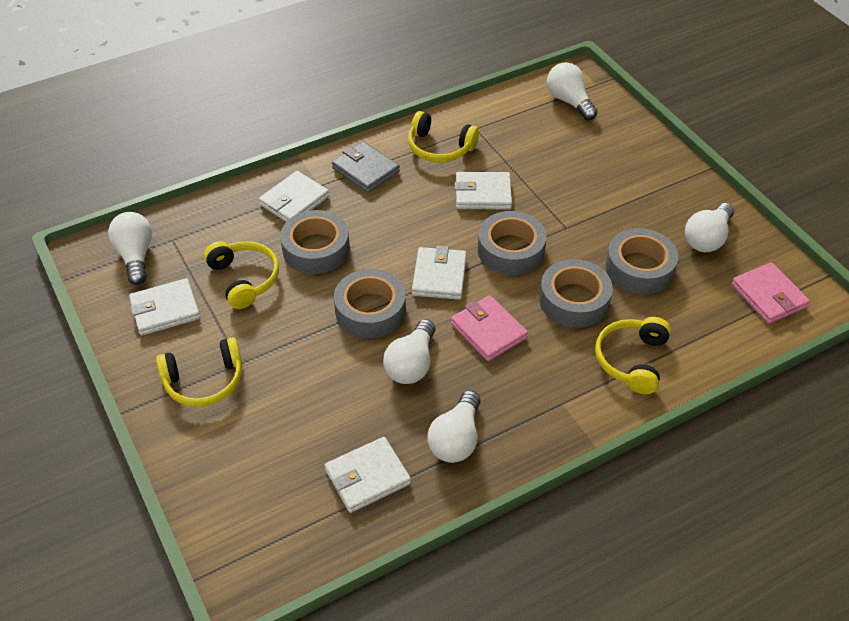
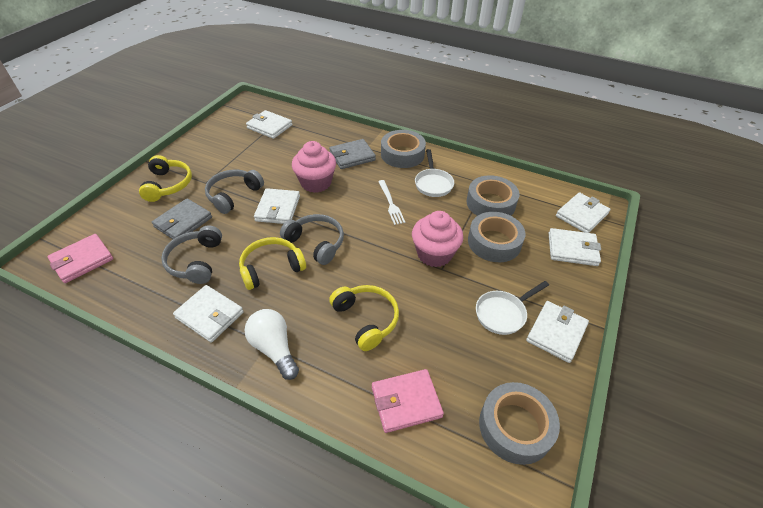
grey headphones: none = 0 -> [161,225,222,284] [205,170,264,214] [280,214,344,265] = 3
grey tape: [280,210,350,274] [334,269,406,338] [478,211,547,275] [539,259,613,328] [605,228,678,294] = 5 -> [381,130,426,168] [466,175,519,216] [468,212,525,262] [479,382,560,465] = 4
grey wallet: [332,141,400,193] = 1 -> [152,199,212,239] [329,139,376,169] = 2
pink cupcake: none = 0 -> [292,141,336,193] [412,211,463,267] = 2
white fork: none = 0 -> [378,180,405,225] = 1
white light bulb: [108,212,152,285] [383,319,435,384] [428,390,480,463] [547,62,598,121] [685,203,734,252] = 5 -> [245,309,299,380] = 1
white pan: none = 0 -> [415,149,454,197] [476,281,549,335] = 2
white wallet: [129,278,200,336] [259,171,329,222] [325,437,411,513] [412,246,467,300] [455,172,512,209] = 5 -> [173,285,244,343] [246,110,292,139] [254,188,300,224] [526,301,589,363] [549,228,601,266] [556,192,611,233] = 6
yellow headphones: [156,337,242,407] [204,241,279,309] [408,111,479,162] [595,317,671,394] = 4 -> [139,155,192,202] [239,237,306,290] [329,285,399,351] = 3

